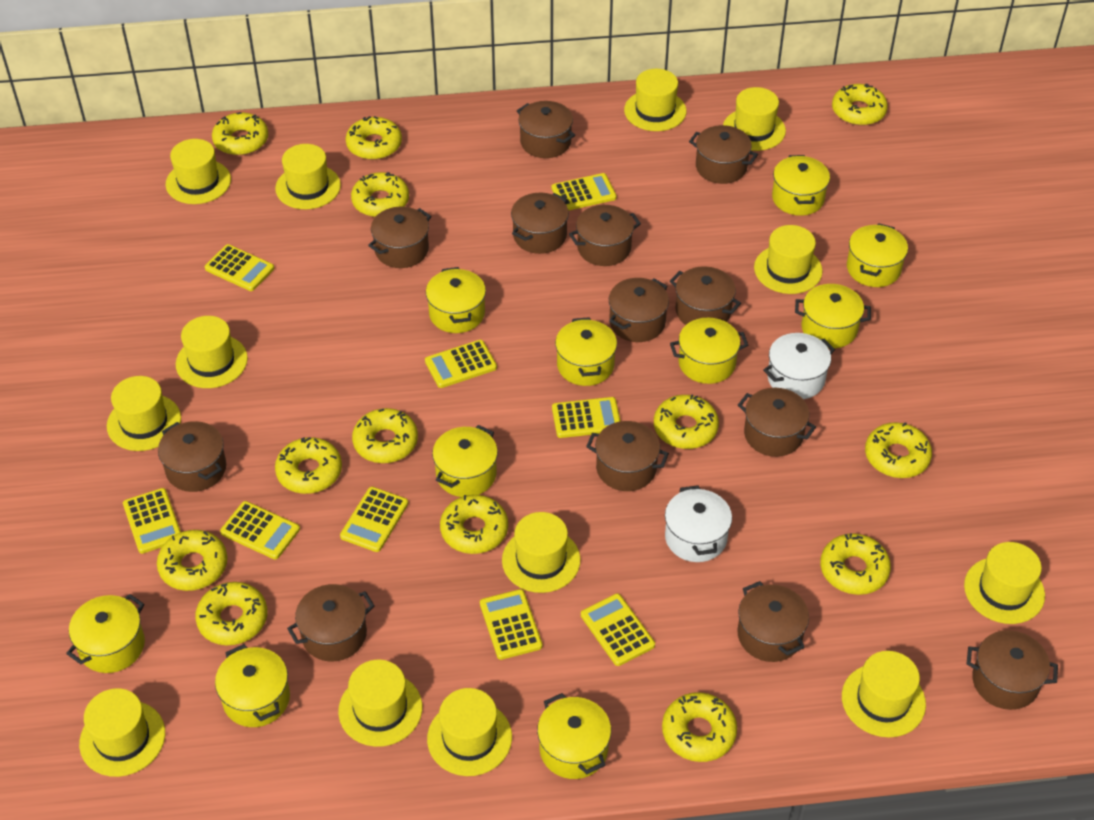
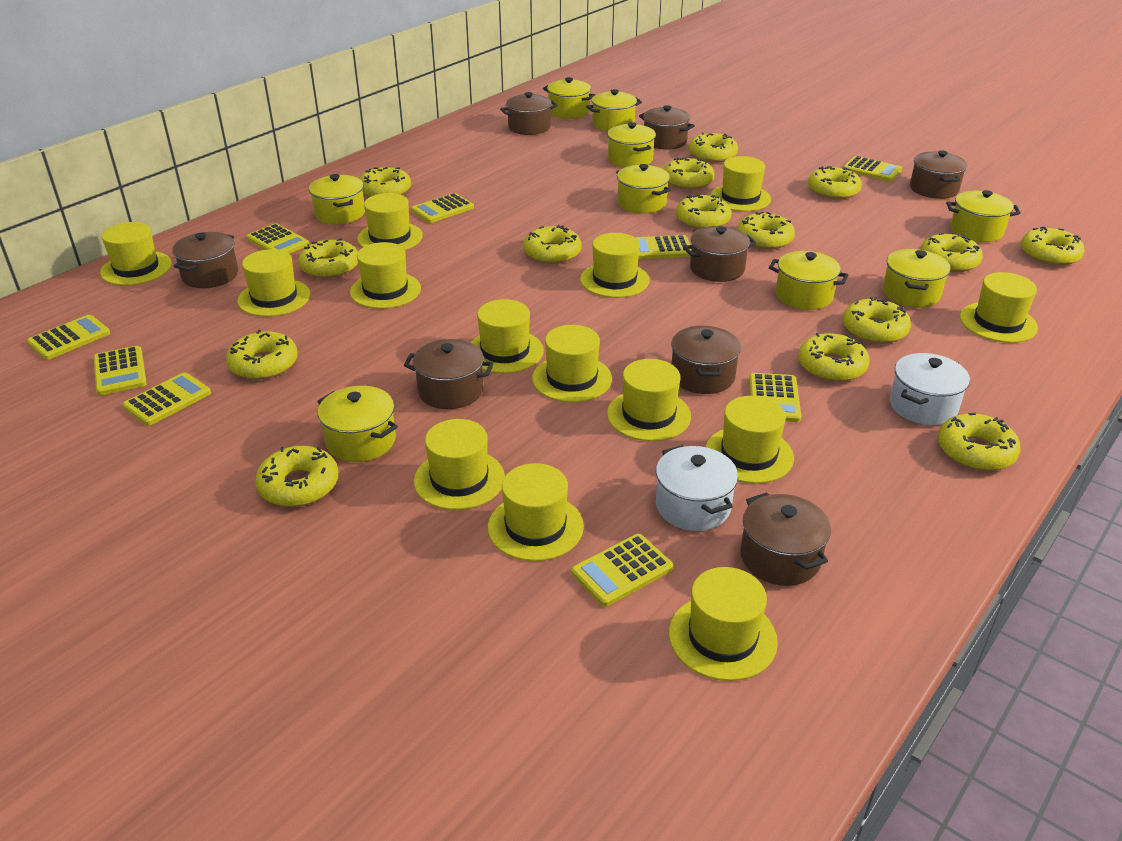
brown pot: [158,421,226,492] [287,584,375,662] [368,207,432,268] [511,193,569,254] [517,101,575,158] [569,205,641,266] [586,421,669,491] [609,278,669,342] [670,266,741,325] [689,125,758,184] [738,388,816,457] [738,581,809,662] [966,630,1058,710] = 13 -> [172,232,238,288] [404,339,494,409] [500,92,558,135] [639,105,695,150] [671,326,741,394] [683,226,756,282] [740,492,831,586] [910,150,967,199] = 8
yellow donut: [157,530,227,591] [195,582,267,645] [212,112,268,155] [275,437,342,494] [346,116,402,160] [351,172,409,217] [352,408,418,463] [440,495,508,554] [654,394,719,449] [662,692,737,762] [820,533,891,595] [832,84,888,126] [865,422,932,478] = 13 -> [226,330,298,380] [255,446,339,507] [298,238,358,279] [359,167,411,197] [523,225,582,264] [664,157,715,190] [676,194,731,229] [688,132,738,163] [737,212,795,250] [798,333,870,382] [808,166,862,199] [842,297,911,344] [920,233,983,272] [938,413,1021,471] [1021,227,1085,266] = 15
yellow hat: [79,688,165,777] [107,376,181,451] [166,139,231,204] [176,316,248,388] [275,144,341,209] [338,660,422,747] [427,688,512,776] [502,512,580,593] [624,69,687,131] [723,87,786,151] [754,225,823,294] [842,651,926,737] [964,542,1045,624] = 13 -> [100,222,172,286] [237,249,310,317] [350,242,421,309] [357,193,423,250] [414,419,505,510] [470,299,544,374] [488,463,584,561] [532,325,612,402] [580,233,650,298] [607,359,691,441] [669,567,778,681] [705,396,794,484] [710,156,771,211] [960,272,1038,343] = 14
yellow pot: [66,594,145,673] [215,644,290,727] [426,267,486,333] [432,425,498,497] [537,693,611,779] [555,317,617,386] [670,318,748,384] [772,155,830,216] [795,284,871,348] [847,223,908,287] = 10 -> [309,174,365,224] [317,386,398,462] [543,77,595,119] [586,89,642,132] [607,122,656,168] [616,164,671,213] [769,251,848,310] [882,249,950,308] [946,190,1021,242] = 9

